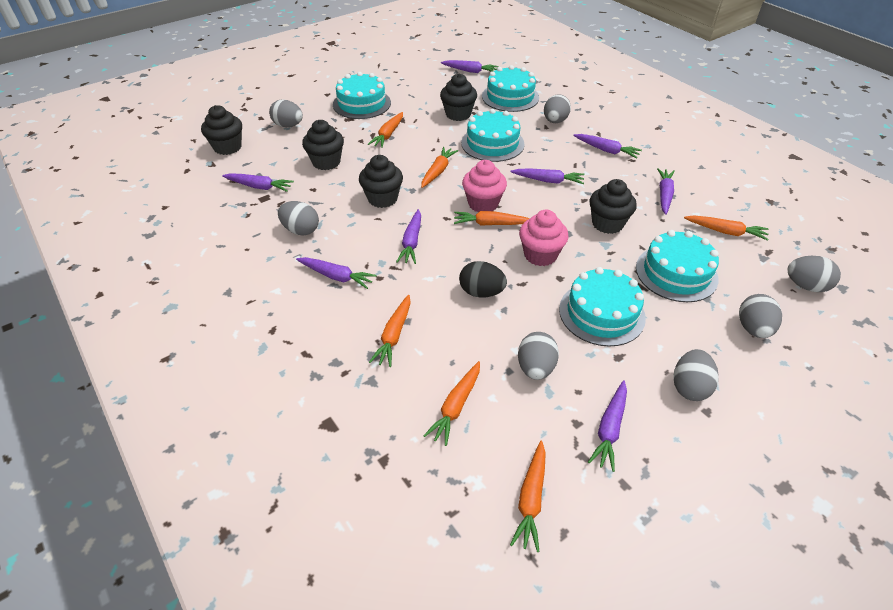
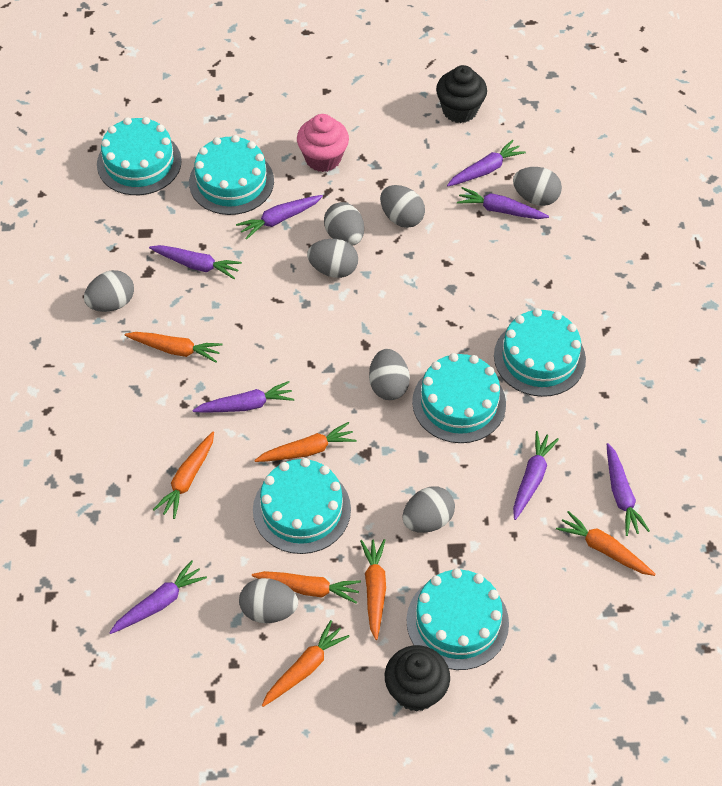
black cupcake: [201,105,242,155] [302,120,344,170] [359,155,403,208] [440,74,477,121] [589,179,637,234] = 5 -> [385,645,450,712] [436,65,487,123] = 2
black egg: [459,261,507,298] = 1 -> none = 0
grey egg: [269,100,303,127] [278,201,319,235] [518,332,559,380] [544,94,571,123] [673,349,719,401] [739,294,782,338] [787,256,841,292] = 7 -> [84,270,134,312] [239,578,298,623] [307,239,358,278] [324,202,364,246] [369,349,410,400] [380,185,425,228] [402,486,455,533] [513,167,562,206] = 8
pink cupcake: [462,160,507,212] [519,210,568,266] = 2 -> [297,114,349,172] = 1
turquoise cake: [333,72,391,119] [461,109,525,162] [482,65,539,112] [559,267,646,347] [636,230,719,302] = 5 -> [97,117,182,195] [189,135,274,215] [253,458,351,554] [406,568,509,670] [412,353,506,443] [494,308,586,397] = 6

